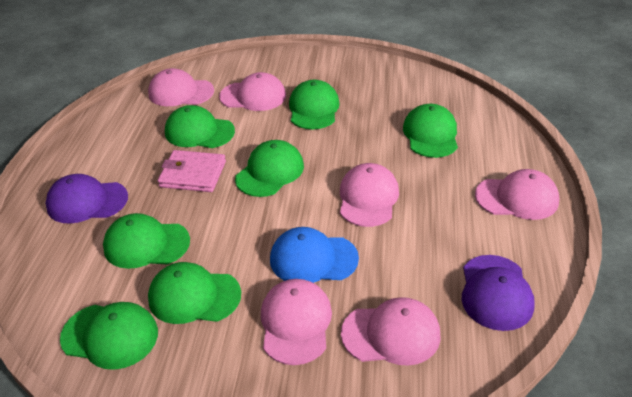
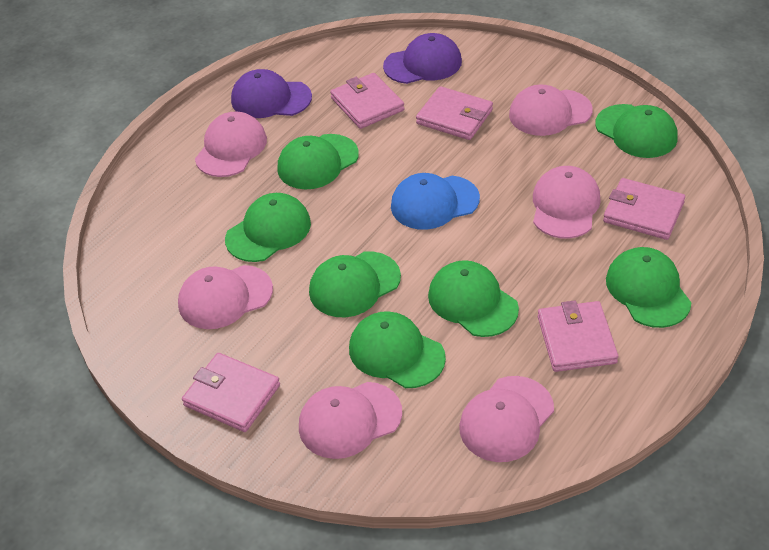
pink wallet: [158,150,226,192] = 1 -> [182,353,280,432] [330,73,404,129] [416,86,493,140] [538,300,618,372] [603,178,685,240] = 5

